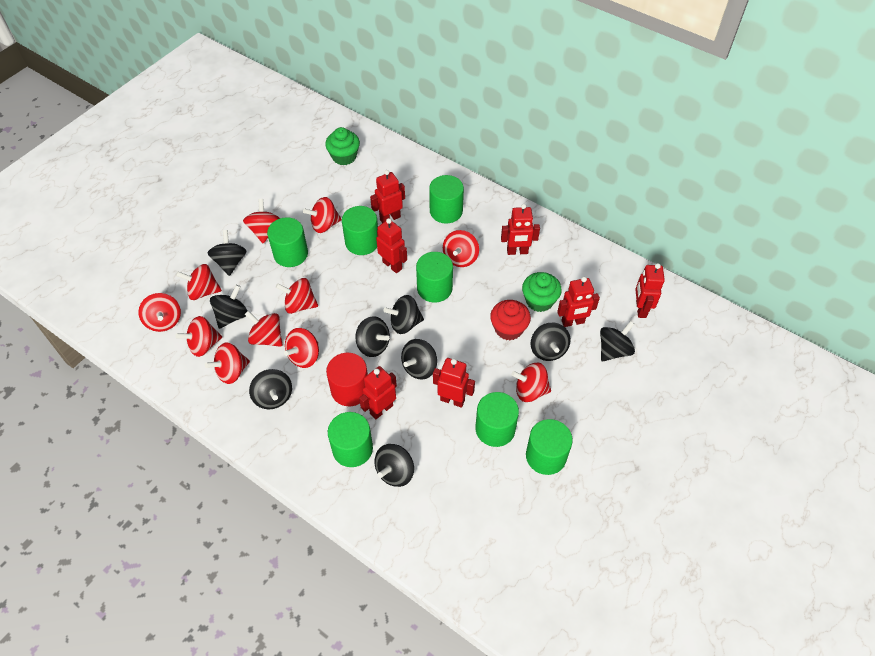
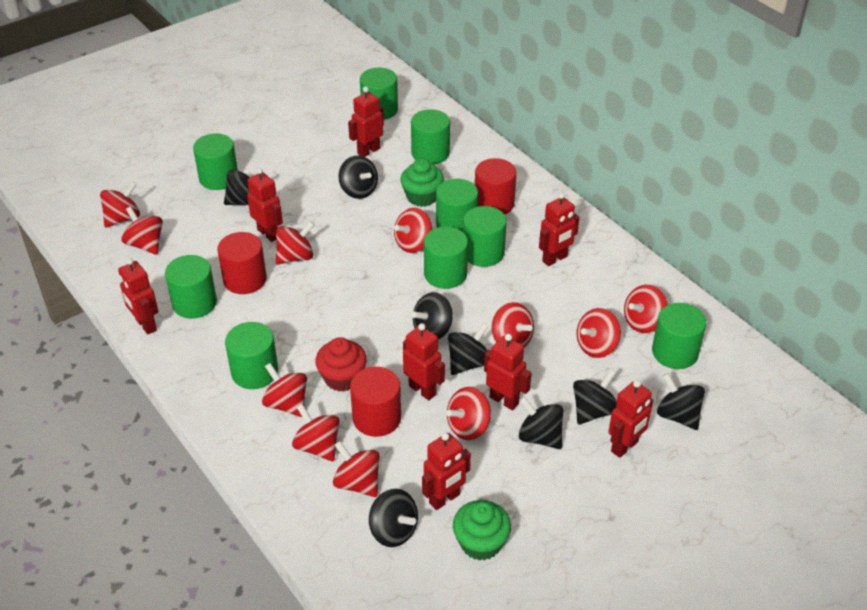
black spinning top: [208,230,246,276] [210,285,247,329] [249,369,292,409] [355,316,390,357] [374,444,414,487] [383,295,424,334] [401,339,437,380] [531,323,571,361] [600,321,635,361] = 9 -> [224,170,258,205] [338,155,378,199] [369,489,418,547] [411,292,453,340] [448,323,489,375] [519,396,563,449] [573,370,617,425] [657,373,705,430] = 8
green cylinder: [267,217,308,267] [328,412,373,467] [342,206,378,255] [416,252,453,303] [429,175,464,223] [475,392,519,447] [526,419,573,475] = 7 -> [165,255,217,319] [193,134,238,190] [225,322,278,389] [360,68,398,120] [411,109,450,164] [424,227,468,289] [436,179,478,232] [463,206,507,267] [652,303,706,369] = 9
red cylinder: [326,353,368,406] = 1 -> [217,232,267,294] [350,367,401,437] [475,158,517,215] = 3
red robot: [359,366,397,420] [370,170,405,223] [376,218,407,273] [433,358,475,408] [501,204,540,255] [557,277,600,327] [635,263,665,318] = 7 -> [118,258,158,334] [247,168,283,242] [348,87,384,157] [403,323,445,400] [422,433,471,510] [484,334,532,410] [539,192,580,266] [608,380,653,458] = 8

